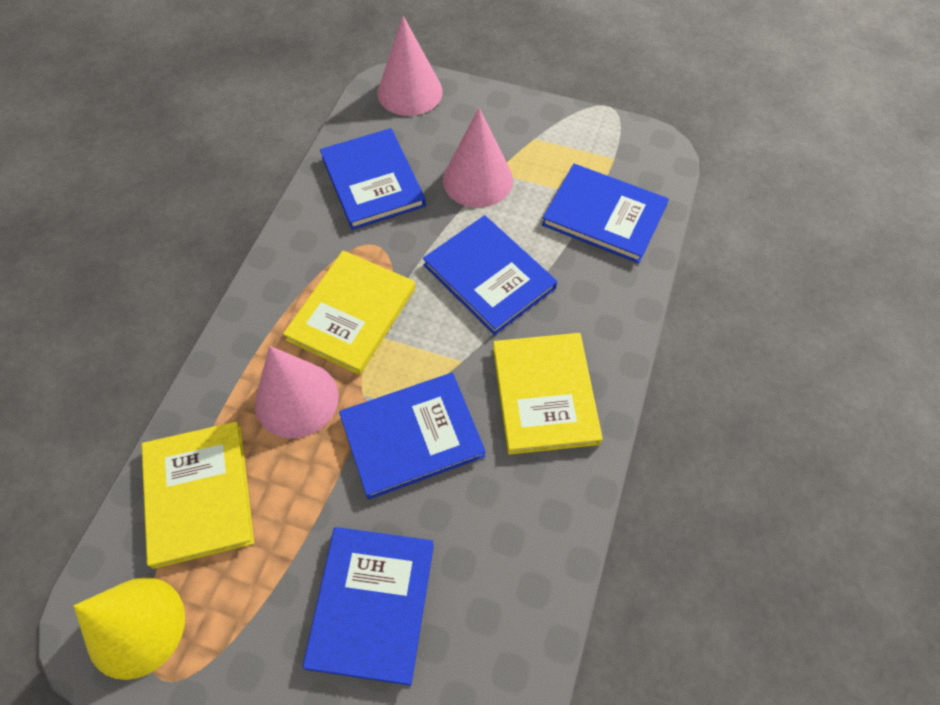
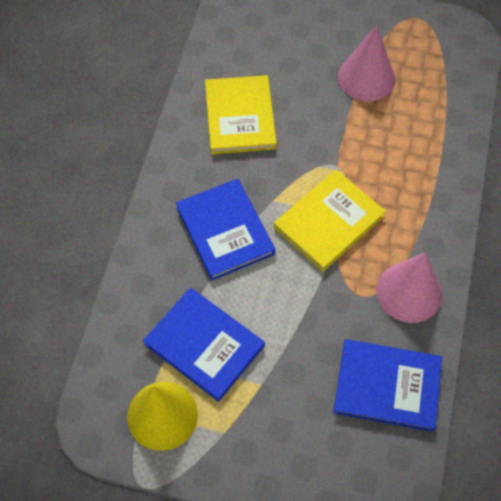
blue book: [303,527,434,686] [320,128,426,230] [339,373,486,500] [423,215,557,335] [542,164,669,263] = 5 -> [143,288,265,402] [176,179,276,281] [333,339,442,432] = 3
pink cone: [255,346,339,438] [377,16,443,116] [443,108,513,208] = 3 -> [338,25,396,101] [376,252,442,323] = 2
yellow book: [141,422,254,569] [283,250,415,375] [493,333,603,455] = 3 -> [205,75,277,154] [274,170,386,272] = 2

